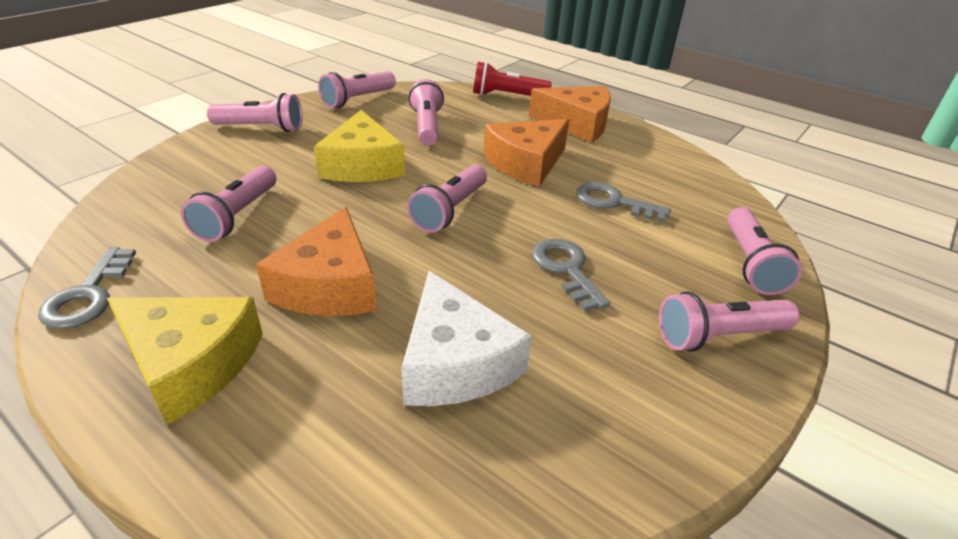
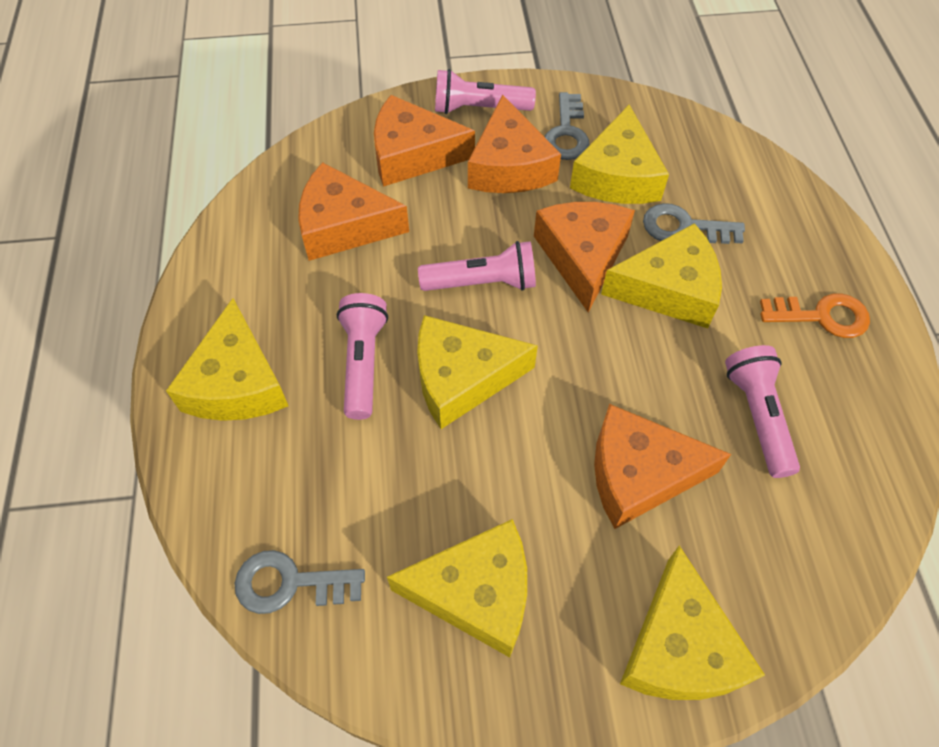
orange cheese: [256,207,377,316] [484,119,569,187] [529,86,611,142] = 3 -> [298,162,409,261] [374,95,475,187] [468,95,561,193] [534,202,635,312] [594,404,731,529] = 5
orange key: none = 0 -> [760,293,870,338] = 1
pink flashlight: [181,166,276,242] [207,93,302,132] [318,71,396,108] [407,164,487,232] [408,79,444,145] [659,291,800,352] [727,207,802,295] = 7 -> [337,293,388,420] [418,241,536,291] [435,69,536,114] [725,345,800,478] = 4
red flashlight: [473,62,552,96] = 1 -> none = 0
white cheese: [401,271,532,406] = 1 -> none = 0
yellow cheese: [107,297,263,425] [314,110,405,182] = 2 -> [166,298,288,421] [387,519,527,658] [417,315,538,429] [570,105,669,204] [601,223,722,328] [620,546,765,700] = 6

